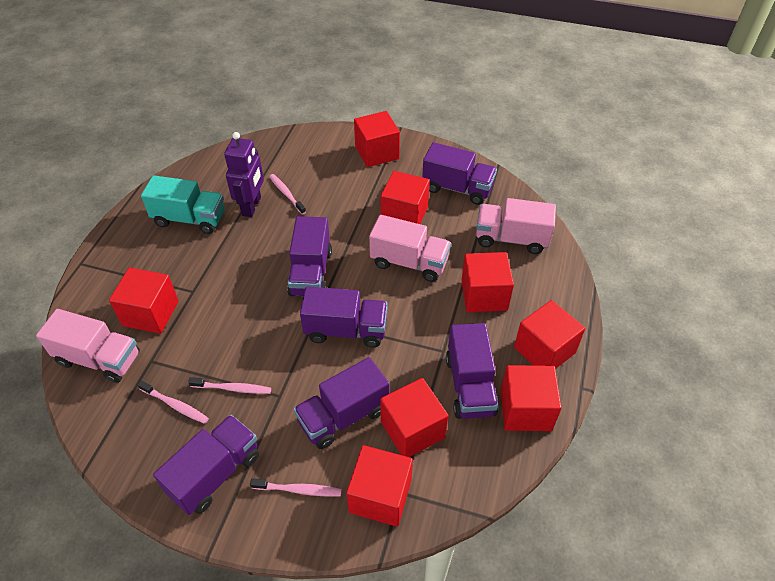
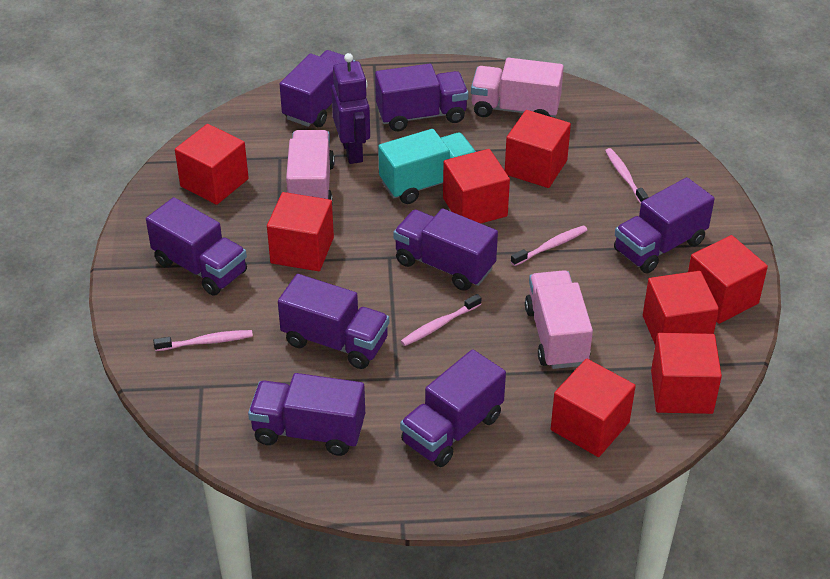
purple truck: [153,415,259,515] [287,216,332,296] [293,357,389,449] [300,286,388,347] [422,142,497,205] [446,323,498,419] = 6 -> [146,197,247,296] [248,373,365,456] [278,274,389,369] [280,50,355,127] [375,64,469,131] [393,208,498,291] [400,349,506,467] [614,177,715,273] = 8

